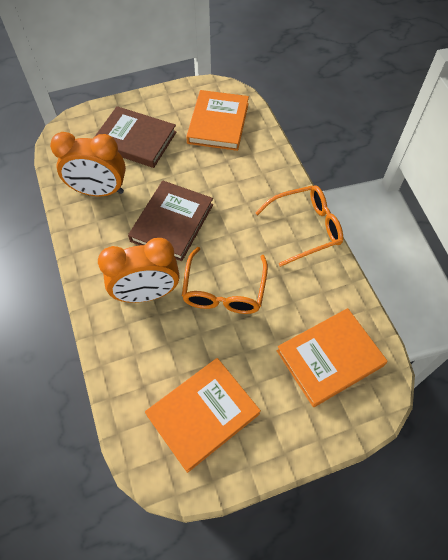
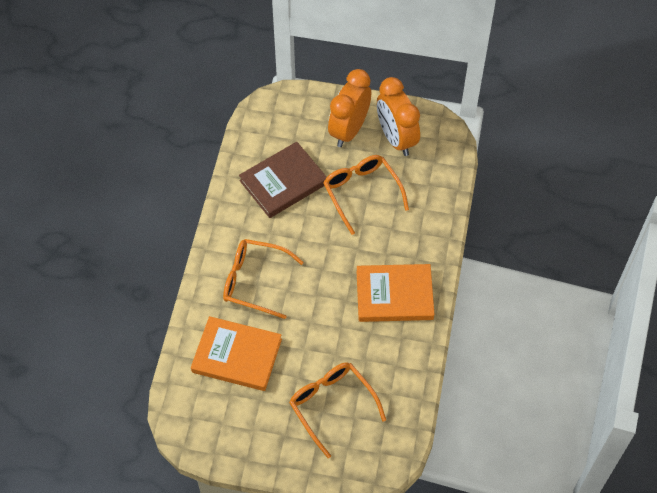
brown book: [94,106,177,168] [128,181,213,261] = 2 -> [239,142,327,218] = 1
orange book: [145,358,261,473] [186,90,249,151] [277,308,388,407] = 3 -> [191,316,282,391] [356,264,435,322] = 2
orange glasses: [182,247,268,314] [255,185,343,267] = 2 -> [223,239,304,319] [289,362,386,458] [323,155,409,235] = 3

